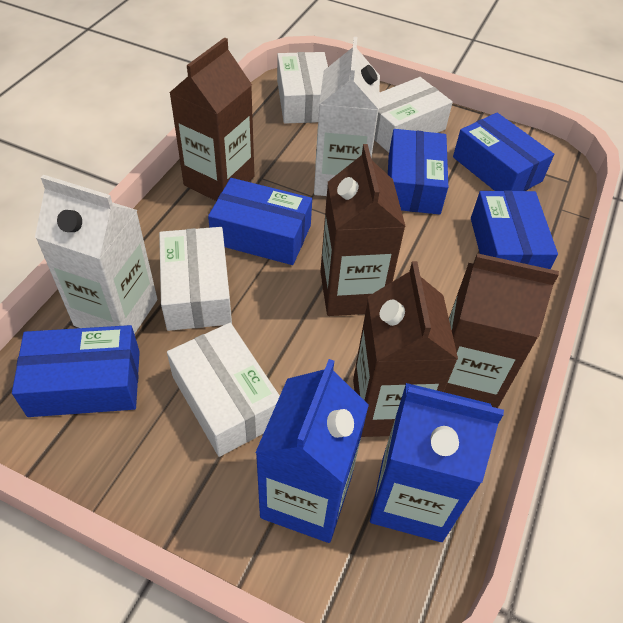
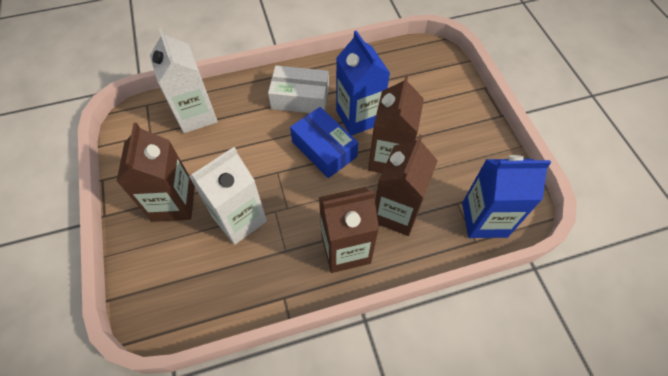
blue box: [12,325,140,417] [208,178,312,265] [388,129,448,214] [453,113,554,191] [471,190,558,269] = 5 -> [290,107,358,178] = 1
white box: [159,227,232,331] [167,323,280,457] [277,52,328,124] [374,77,453,153] = 4 -> [268,66,329,113] = 1

